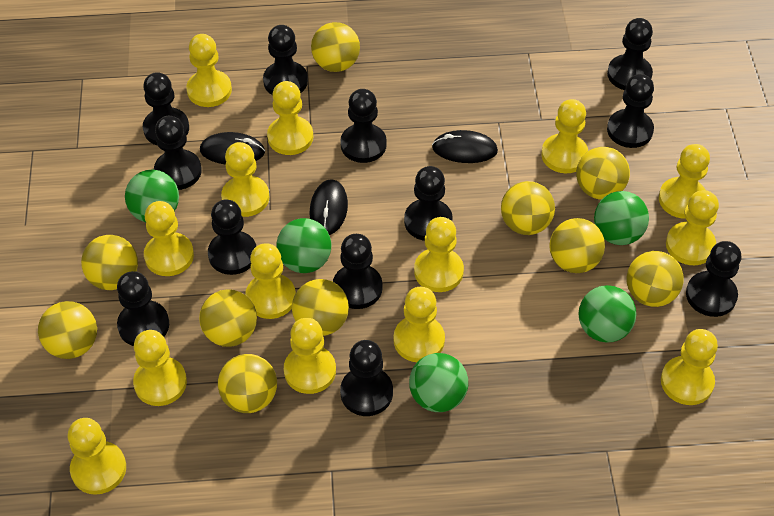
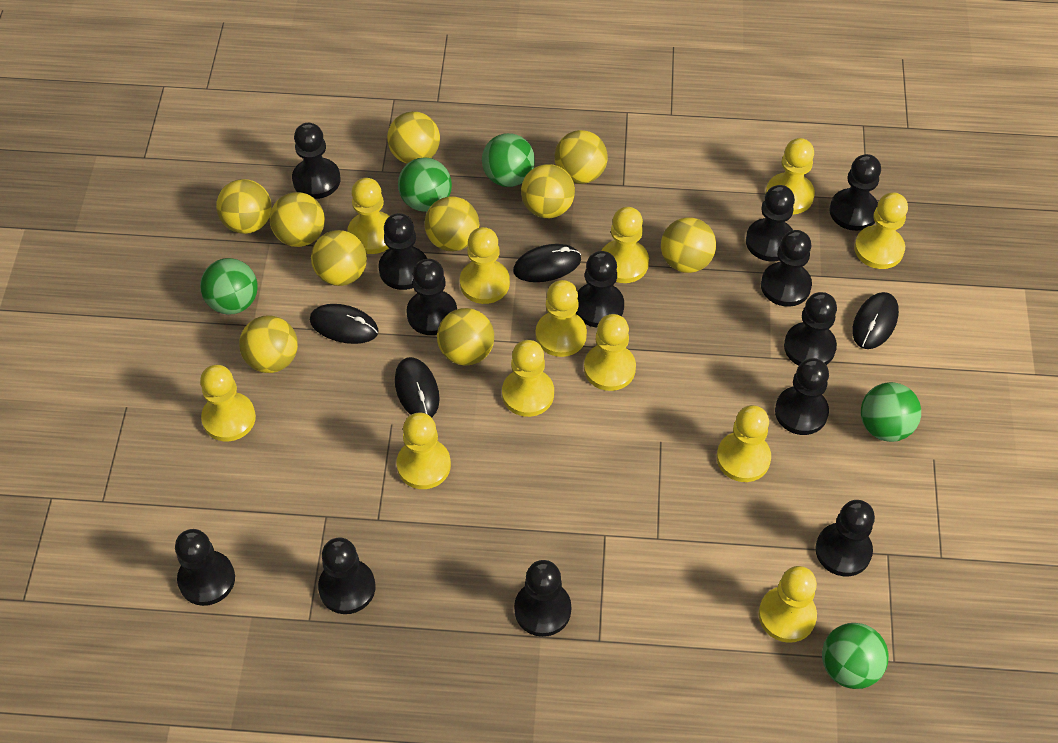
black mouse: [200,132,265,164] [309,179,348,235] [432,130,498,163] = 3 -> [310,304,379,344] [395,357,440,418] [513,244,581,282] [852,292,899,349] = 4
black pawn: [117,271,169,346] [143,72,189,146] [154,116,202,190] [208,199,256,275] [263,25,308,95] [333,234,383,309] [340,89,387,163] [340,340,393,416] [404,166,453,241] [607,18,653,90] [607,74,654,148] [686,241,741,317] = 12 -> [175,529,235,606] [292,123,341,199] [318,537,375,614] [378,213,427,290] [406,259,457,335] [514,560,571,637] [575,251,624,328] [746,185,795,262] [761,230,812,307] [775,358,829,435] [784,292,837,366] [815,500,875,576] [829,154,881,231] = 13
yellow pawn: [68,418,126,495] [133,330,187,406] [144,201,194,276] [186,34,232,107] [221,142,269,217] [245,243,296,319] [267,81,313,155] [284,318,336,394] [394,287,445,362] [414,217,464,292] [541,99,588,173] [659,144,710,219] [661,329,718,405] [666,190,719,265] = 14 -> [200,365,256,442] [347,178,389,254] [396,412,451,489] [460,227,510,304] [502,340,554,417] [536,280,587,357] [584,314,636,391] [601,207,649,283] [717,405,771,482] [759,566,817,643] [766,138,815,215] [854,193,908,269] = 12

